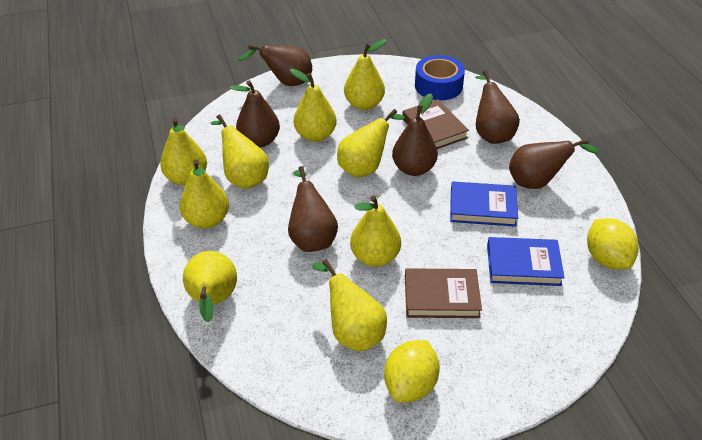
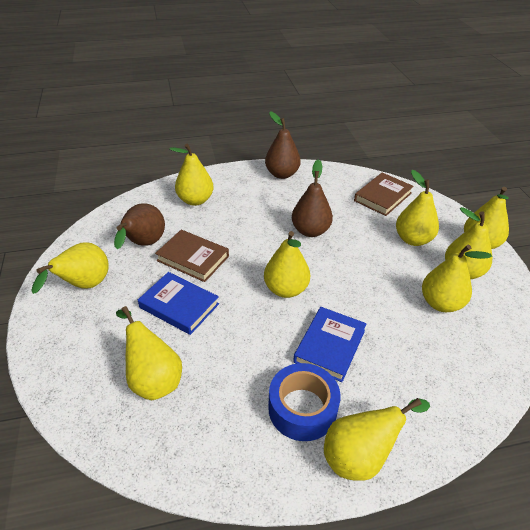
brown pear: [230,80,280,148] [238,45,312,86] [288,166,338,252] [392,94,438,176] [475,70,520,144] [509,138,599,189] = 6 -> [114,203,165,249] [265,111,301,179] [292,159,333,237] = 3
yellow lemon: [384,340,440,403] [587,218,639,269] = 2 -> none = 0

